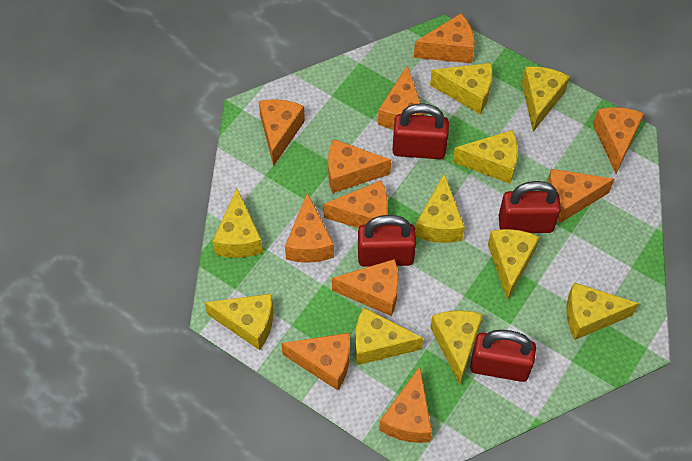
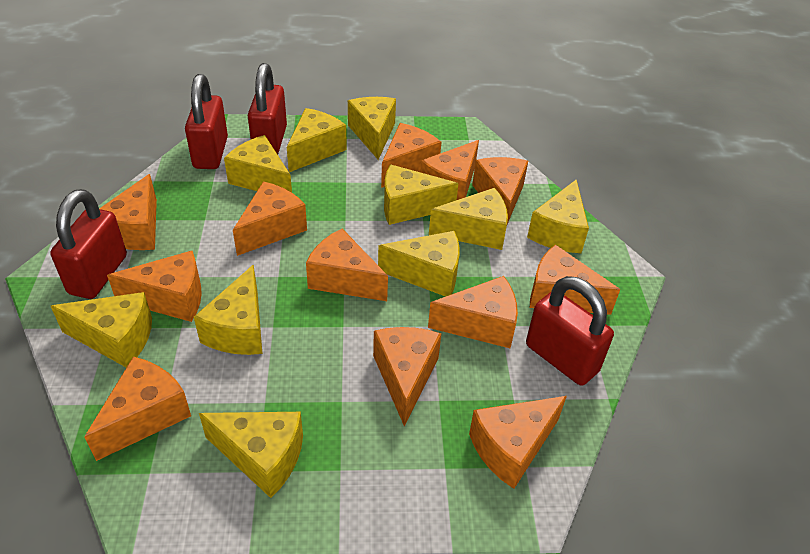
orange cheese: [259,100,305,166] [281,333,350,390] [285,193,334,263] [323,180,388,228] [328,139,391,193] [332,259,398,316] [378,65,424,129] [379,367,432,443] [414,13,475,63] [547,169,615,223] [593,107,644,174] = 11 -> [84,357,191,461] [99,174,157,250] [107,251,202,322] [233,182,307,256] [306,229,388,301] [373,327,441,427] [381,123,442,188] [420,140,479,200] [428,276,518,348] [469,396,567,489] [472,157,528,224] [530,245,620,315] = 12

